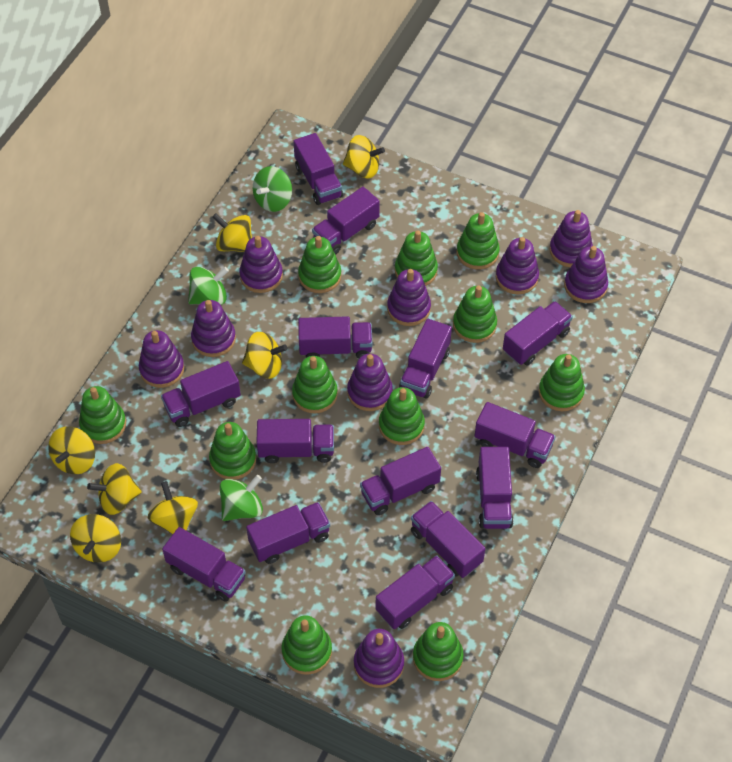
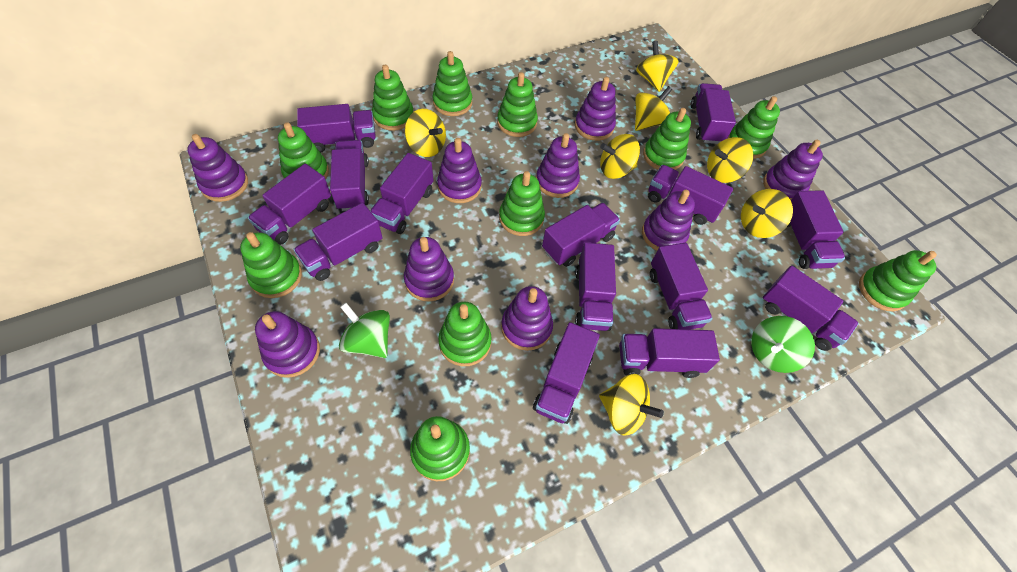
green spinning top: [188,267,229,305] [220,475,263,521] [253,166,292,212] = 3 -> [339,303,390,358] [751,316,815,373] = 2

